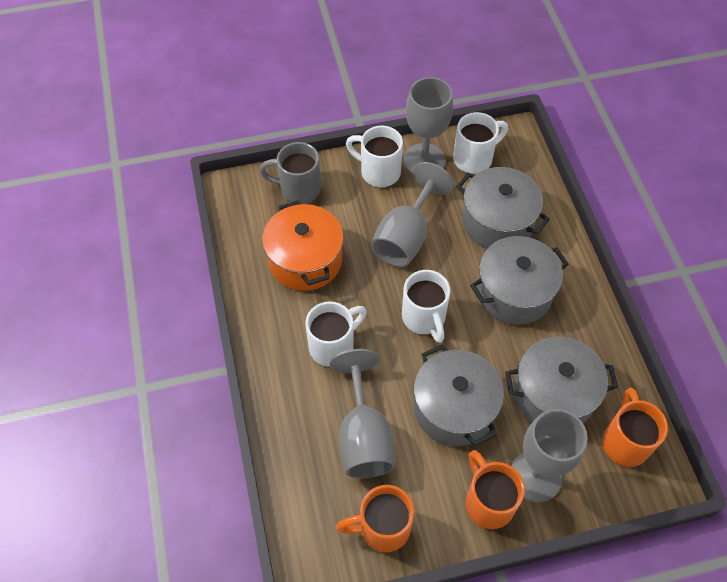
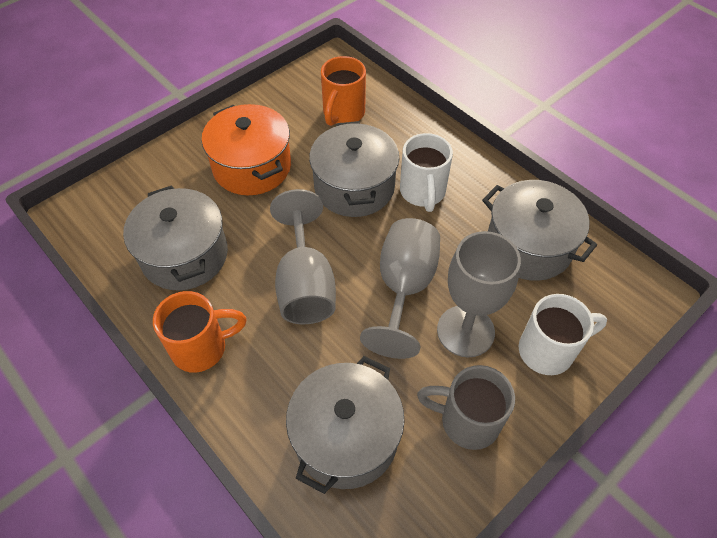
grey goblet: [329,349,395,478] [371,162,454,267] [403,77,453,174] [511,409,588,502] = 4 -> [270,189,336,324] [360,218,440,359] [437,231,521,357] = 3
orange mug: [336,485,414,552] [466,450,525,529] [602,388,668,467] = 3 -> [153,291,246,373] [321,56,366,126] = 2
white mug: [305,301,367,367] [346,125,403,187] [402,270,450,343] [453,112,508,174] = 4 -> [400,133,453,212] [519,294,607,375] = 2

